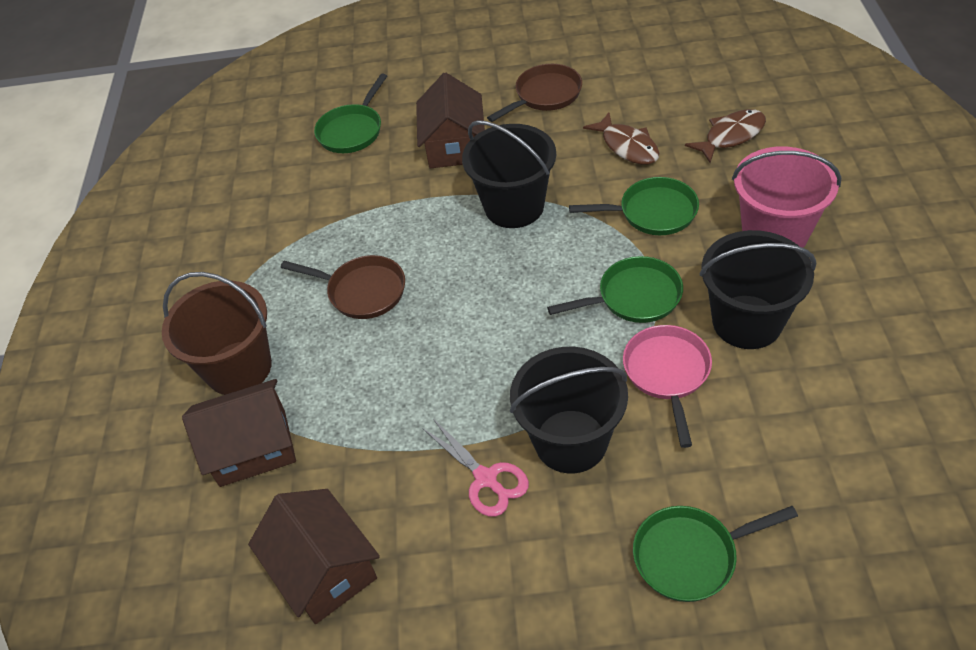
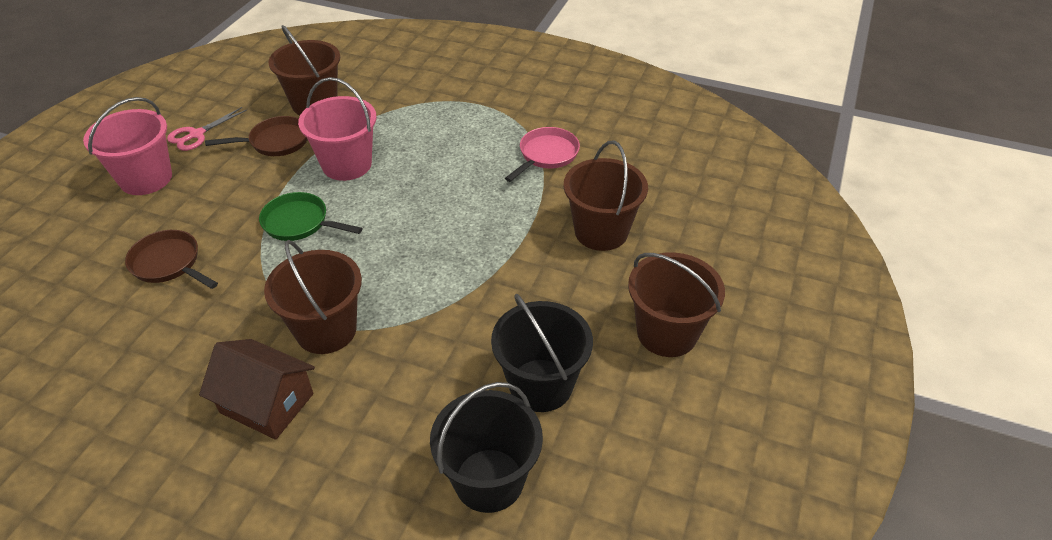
black bucket: [462,120,556,228] [510,347,628,474] [700,230,816,349] = 3 -> [430,382,543,513] [491,294,593,412] = 2
brown bucket: [162,272,272,395] = 1 -> [264,240,362,354] [269,25,340,115] [563,141,648,251] [628,252,725,357] = 4
brown fish: [583,112,659,164] [685,109,766,163] = 2 -> none = 0
brown house: [182,379,296,487] [248,489,380,624] [416,73,485,169] = 3 -> [199,339,315,440] = 1
green pan: [314,73,387,153] [547,256,683,323] [569,177,699,235] [633,506,798,602] = 4 -> [259,192,363,241] = 1
pink bucket: [732,147,841,248] = 1 -> [83,97,172,195] [298,77,377,181] = 2

